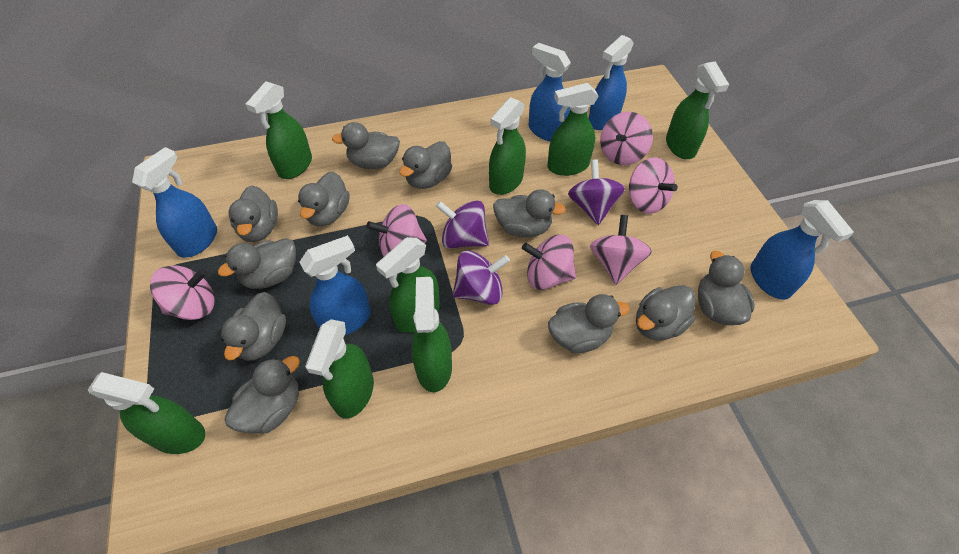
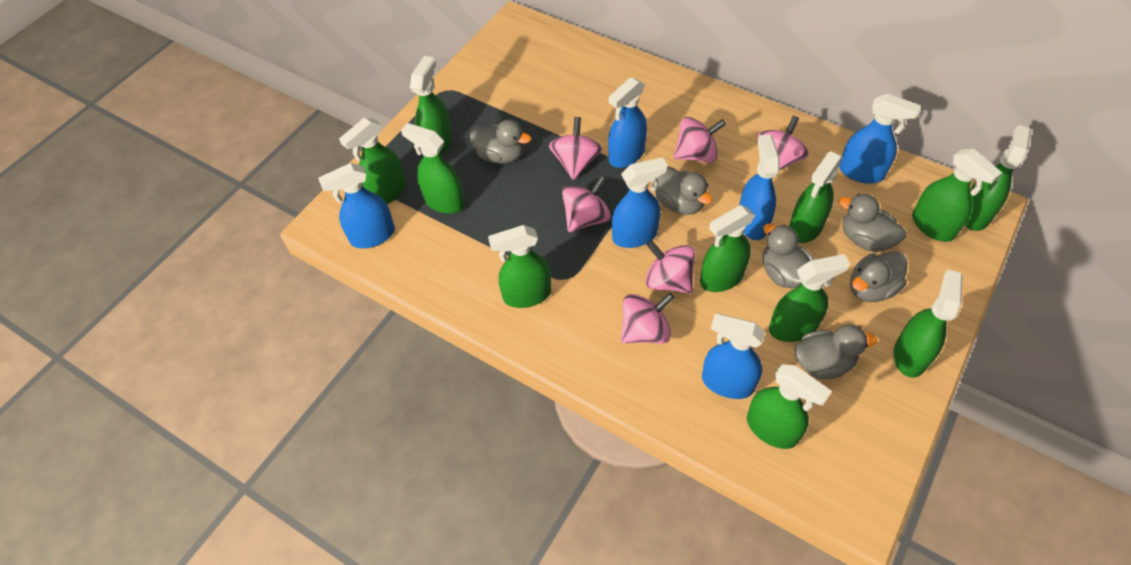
blue spray bottle: [132,147,217,258] [299,235,371,335] [529,43,571,142] [588,35,634,130] [750,200,854,300] = 5 -> [318,163,395,248] [608,77,647,168] [612,157,668,248] [702,313,765,399] [739,134,780,240] [839,94,921,184] = 6
green spray bottle: [88,372,205,454] [245,81,312,179] [305,319,374,419] [376,237,440,333] [411,277,452,392] [489,97,526,195] [547,83,598,176] [666,61,729,159] = 8 -> [339,117,406,204] [401,123,465,214] [410,56,452,155] [488,225,551,308] [700,205,755,292] [747,364,832,449] [769,254,850,342] [789,151,843,243] [894,270,963,378] [912,149,1002,242] [965,125,1031,231] = 11
grey duck: [218,238,296,289] [221,292,286,361] [225,356,300,434] [228,185,278,242] [298,172,350,226] [332,122,400,169] [399,141,452,189] [493,189,566,237] [548,294,630,353] [636,285,695,340] [698,251,755,325] = 11 -> [470,119,531,163] [655,166,713,215] [762,223,814,289] [794,324,877,380] [839,194,906,252] [850,251,907,302] = 6
purple spinning top: [436,200,489,249] [453,250,510,305] [568,159,625,225] = 3 -> none = 0

